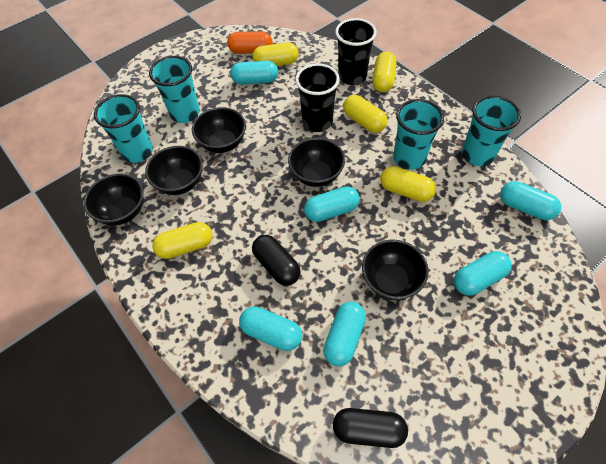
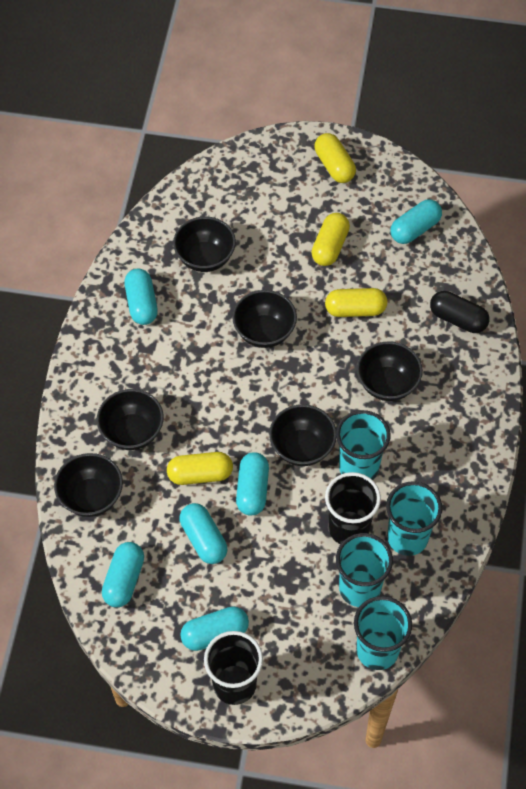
black bowl: [84,173,144,226] [145,146,203,195] [192,107,246,153] [288,138,345,187] [362,240,429,300] = 5 -> [54,453,123,517] [97,389,164,450] [173,217,236,272] [232,290,297,348] [269,404,336,466] [357,341,423,401] = 6
black capsule: [252,235,300,286] [333,408,408,448] = 2 -> [430,291,489,333] = 1
orange capsule: [227,31,273,54] = 1 -> none = 0
yellow capsule: [152,222,213,259] [252,42,299,66] [343,95,388,133] [373,52,397,92] [380,166,436,202] = 5 -> [167,452,233,485] [312,213,350,266] [315,133,356,183] [325,288,388,317] = 4

